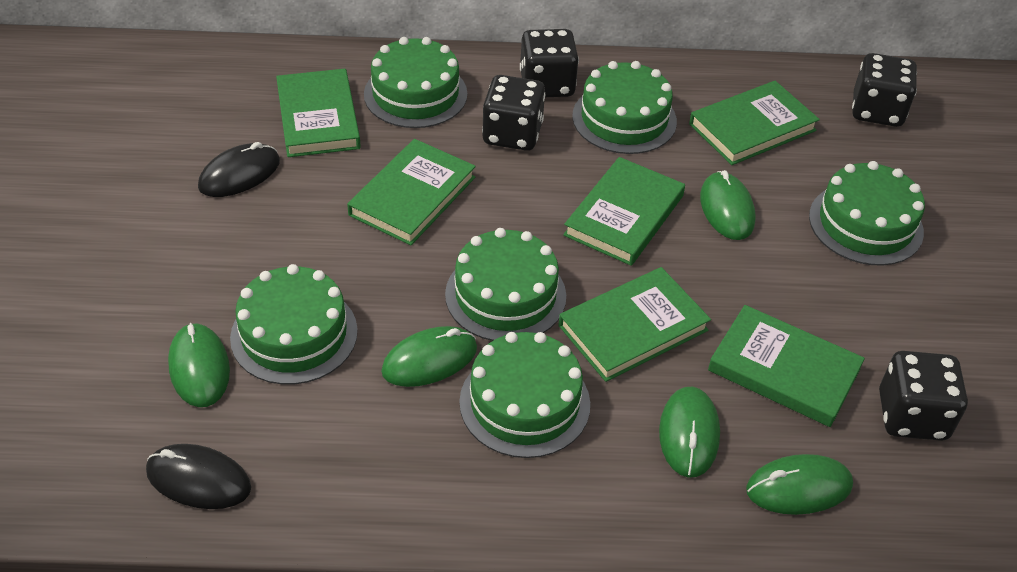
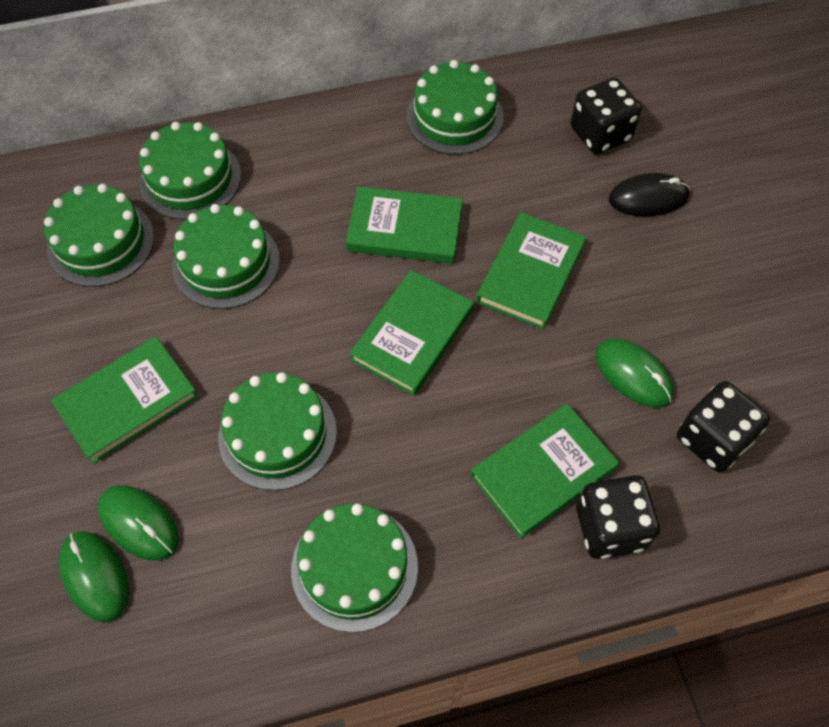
black dice: [482,75,545,151] [520,29,579,97] [852,53,917,127] [879,351,968,441] = 4 -> [570,77,642,154] [576,475,660,559] [677,381,770,472] = 3
black mouse: [146,444,251,509] [198,142,280,197] = 2 -> [609,173,690,217] = 1
green book: [276,69,361,157] [347,139,476,245] [558,267,711,382] [563,157,685,266] [689,81,820,165] [708,305,865,427] = 6 -> [51,337,198,464] [346,186,463,264] [350,270,474,396] [470,404,619,539] [476,212,586,330] = 5
green mouse: [168,323,230,407] [381,326,477,387] [659,387,720,478] [700,170,756,240] [746,454,853,515] = 5 -> [59,531,129,622] [98,485,179,561] [595,339,674,408] = 3

